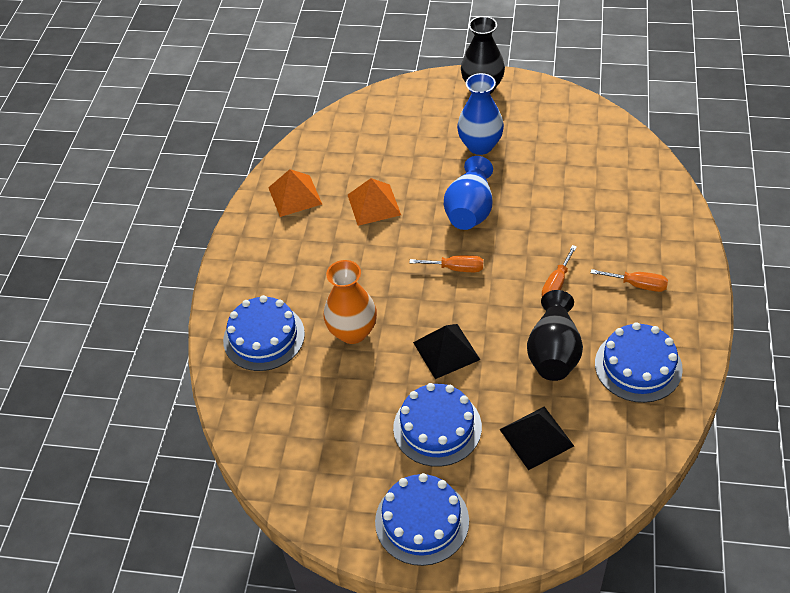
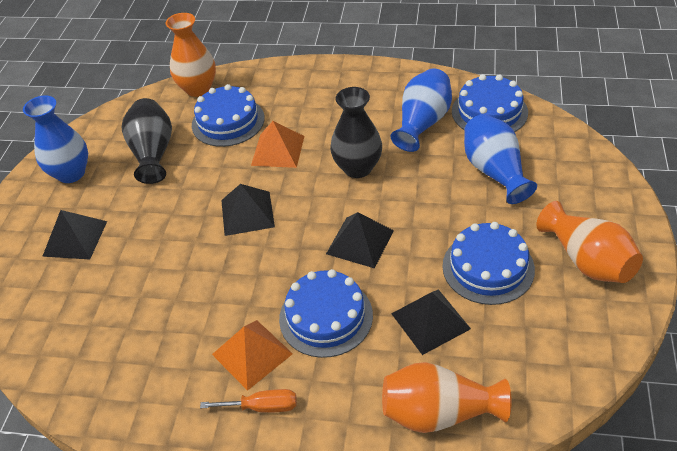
black pyramid: [413,324,480,379] [500,406,574,470] = 2 -> [42,210,107,260] [221,184,275,236] [326,212,394,268] [391,289,471,355] = 4
blue vase: [444,156,493,230] [457,73,504,155] = 2 -> [23,96,88,183] [390,68,452,152] [464,114,537,204] = 3
orange screwdriver: [409,255,483,272] [542,245,577,297] [591,269,668,292] = 3 -> [200,389,297,413] = 1
orange vase: [324,260,377,344] = 1 -> [166,13,216,97] [382,362,512,433] [537,201,643,283] = 3

